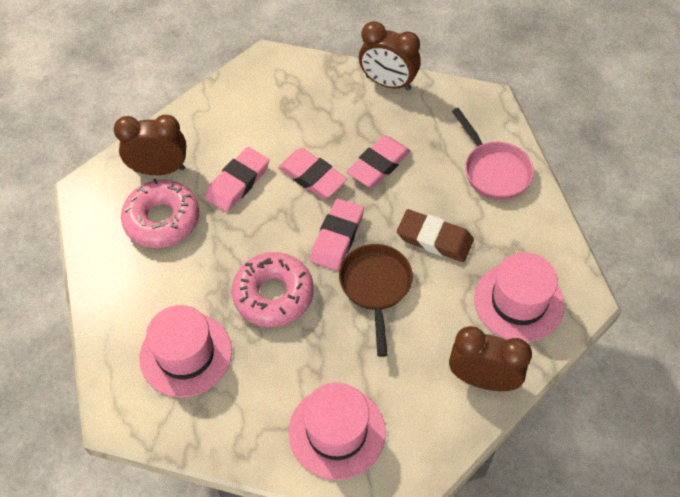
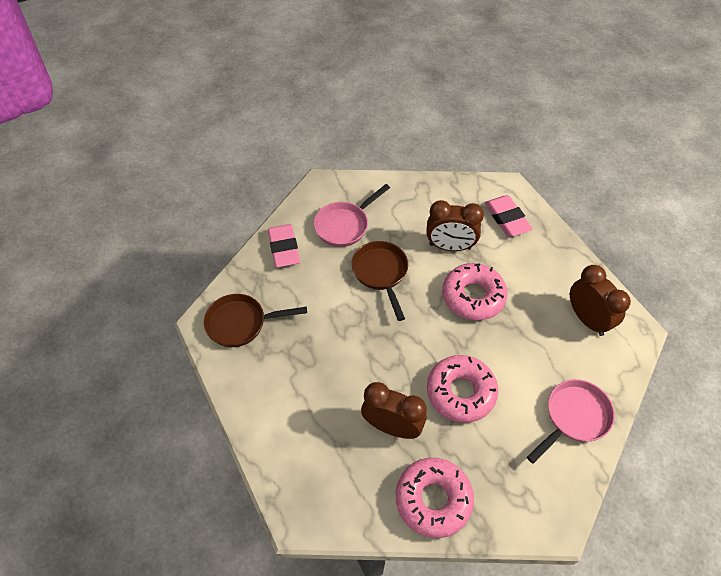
brown eraser: [397,209,474,262] = 1 -> none = 0
brown pan: [339,244,413,357] = 1 -> [204,294,307,347] [352,241,408,321] = 2
pink donut: [121,179,199,248] [231,252,314,327] = 2 -> [396,458,474,538] [427,355,498,423] [442,263,508,321] = 3
pink eraser: [205,147,269,212] [278,148,348,199] [310,199,364,271] [346,135,411,188] = 4 -> [268,224,300,268] [485,195,533,237] = 2
pink hat: [139,305,232,397] [288,383,386,480] [474,252,565,342] = 3 -> none = 0
pink pan: [452,108,534,200] = 1 -> [314,184,390,247] [527,379,615,464] = 2

